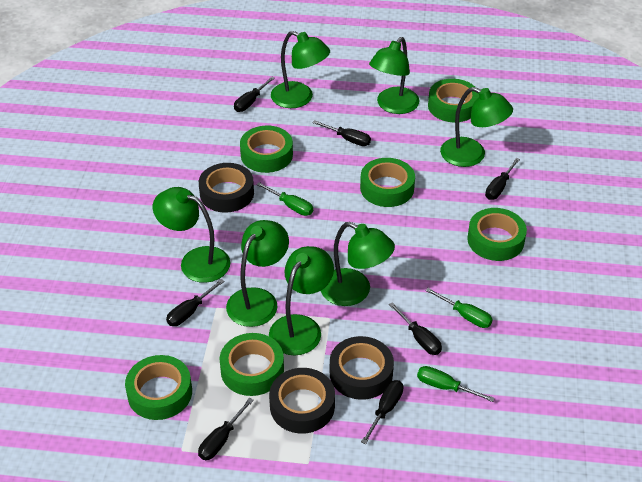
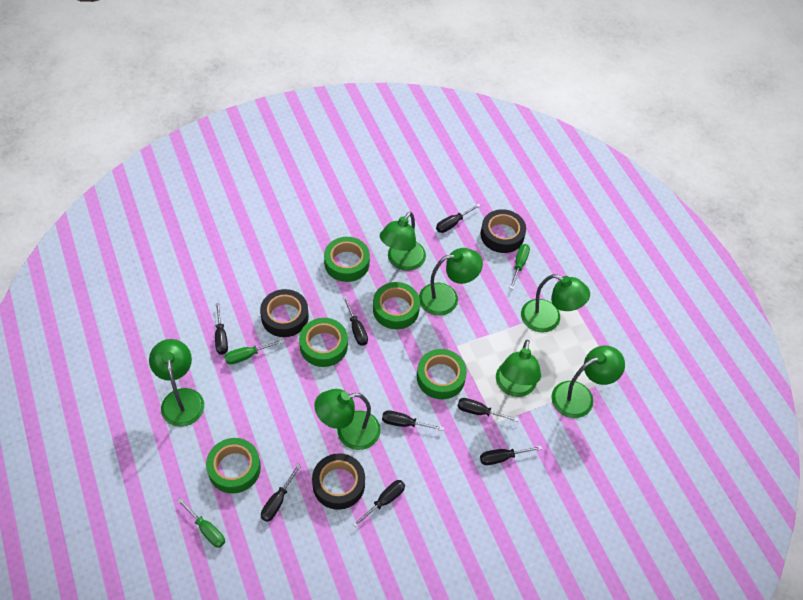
black screwdriver: [166,279,225,326] [198,398,254,460] [234,77,275,112] [312,120,371,146] [361,380,404,444] [389,302,442,355] [485,158,520,200] = 7 -> [215,303,228,355] [261,464,301,522] [343,296,368,346] [353,480,405,527] [382,410,444,431] [436,203,481,233] [457,398,519,422] [480,446,542,465] = 8
green tape: [125,355,192,420] [220,333,284,396] [240,126,293,173] [360,158,415,207] [428,79,479,122] [467,208,527,261] = 6 -> [206,438,261,493] [299,318,348,367] [324,237,370,282] [373,282,420,329] [417,349,467,399] = 5

